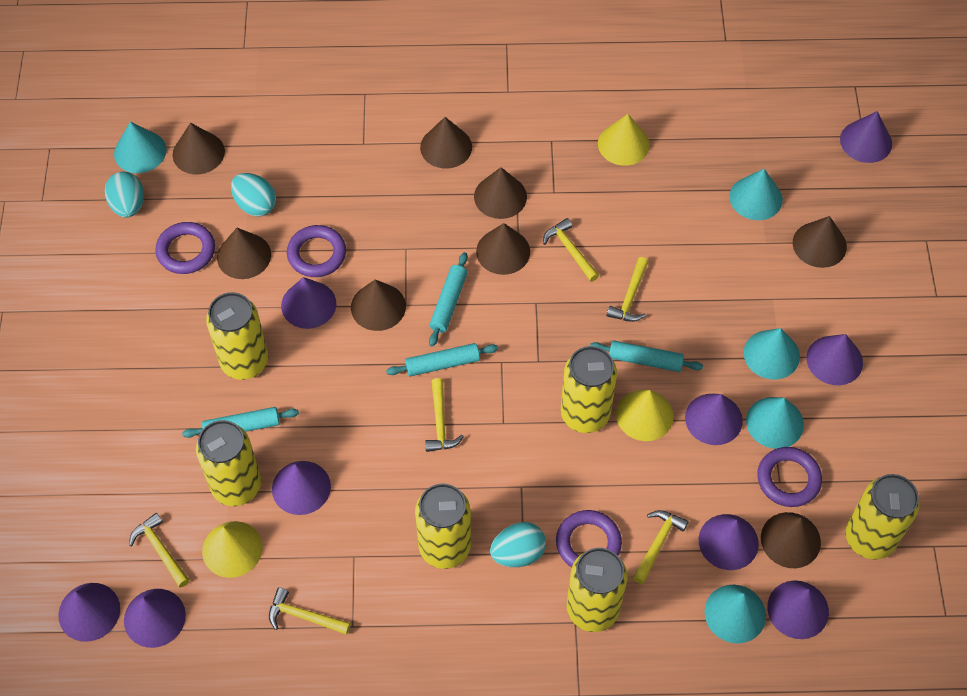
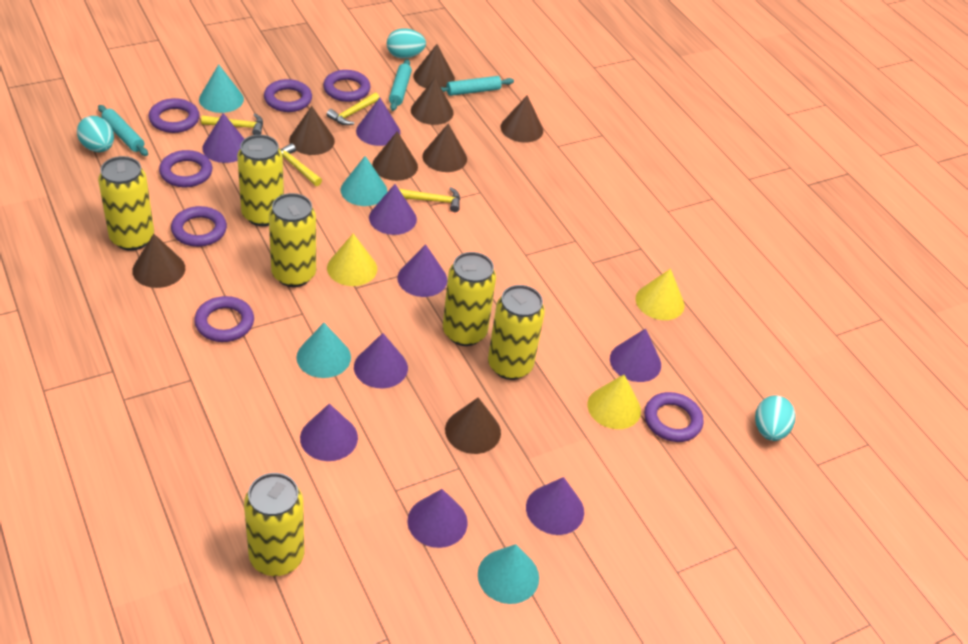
purple ring: [155,222,215,274] [287,225,346,277] [556,510,622,567] [757,447,822,507] = 4 -> [149,98,200,133] [159,150,212,187] [171,206,227,247] [194,296,254,342] [264,79,312,112] [323,70,371,102] [644,392,704,442] = 7
turquoise cone: [114,122,166,173] [705,585,766,644] [729,169,783,220] [744,328,800,380] [746,397,804,449] = 5 -> [199,64,244,113] [297,323,351,378] [341,156,387,206] [478,544,539,604] = 4
turquoise rolling pin: [182,407,299,438] [386,343,498,376] [429,252,468,346] [590,340,703,372] = 4 -> [98,105,148,156] [389,59,412,111] [441,76,514,96] = 3
yellow hammer: [129,513,190,588] [269,588,351,635] [425,378,464,452] [543,218,599,282] [607,257,648,322] [633,510,689,584] = 6 -> [201,113,263,135] [280,143,322,186] [326,92,380,125] [399,187,460,212] = 4

